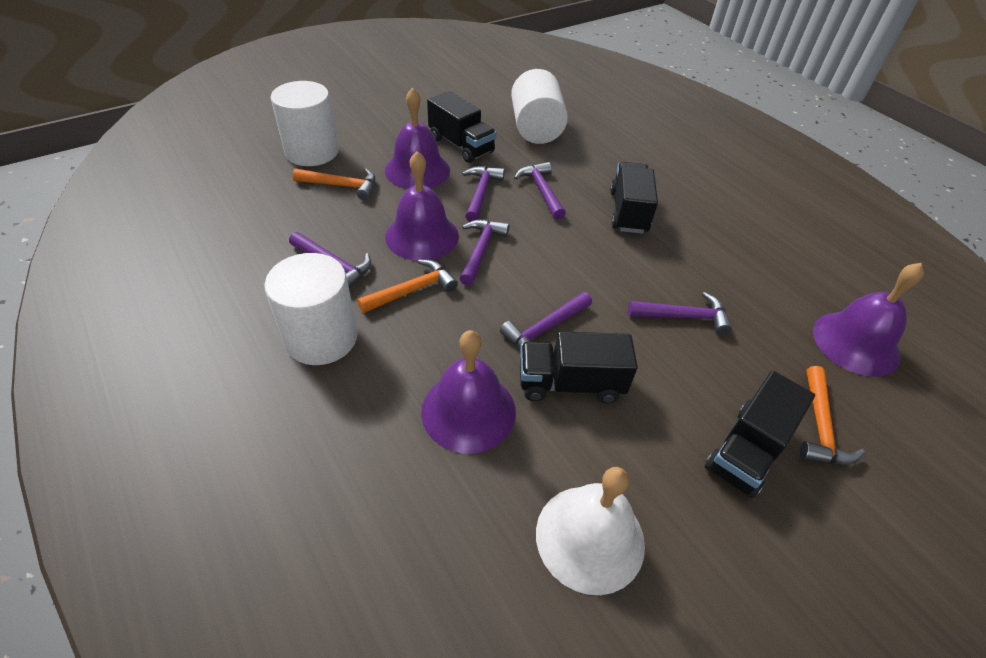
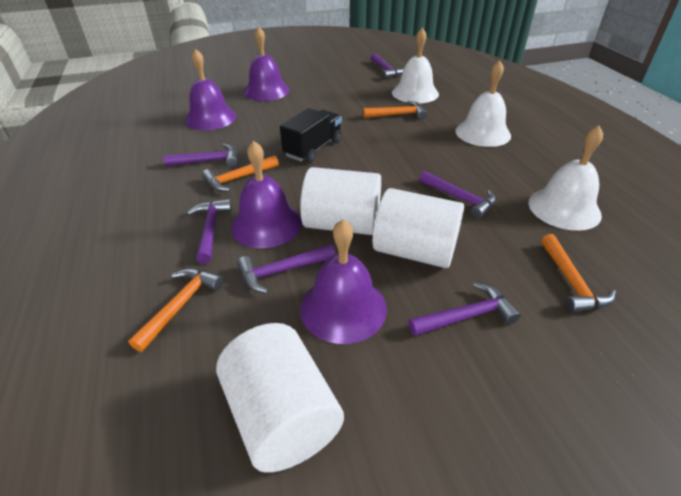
black truck: [427,91,496,163] [520,331,638,404] [610,162,658,234] [705,371,815,498] = 4 -> [280,108,342,163] = 1
orange hammer: [293,168,375,200] [357,260,458,313] [800,366,865,465] = 3 -> [128,268,223,352] [202,155,279,192] [363,101,427,119] [541,234,616,313] = 4
white bell: [536,467,645,595] = 1 -> [392,28,439,103] [455,60,511,147] [529,125,603,231] = 3

